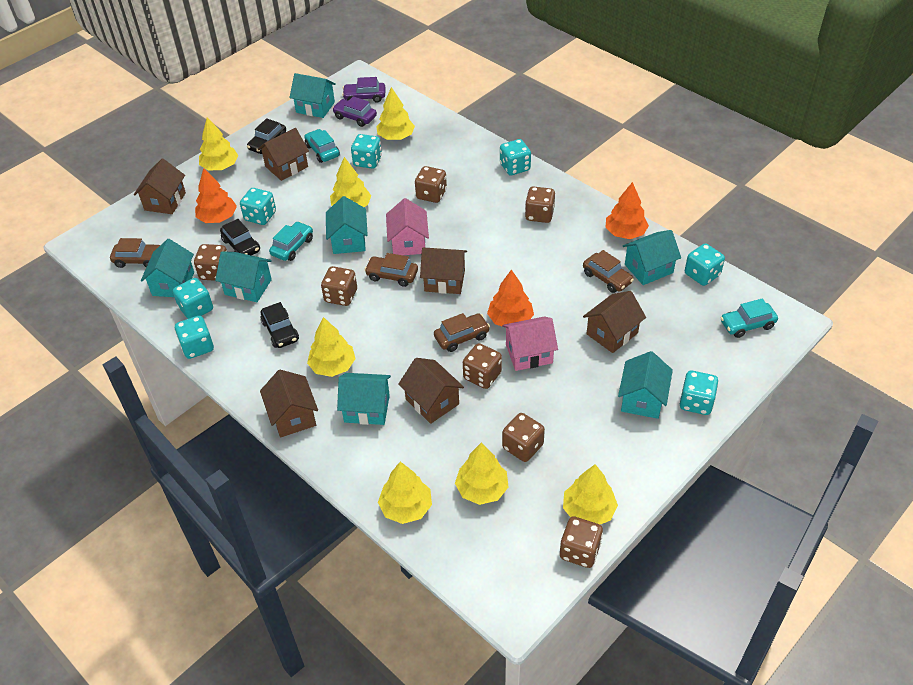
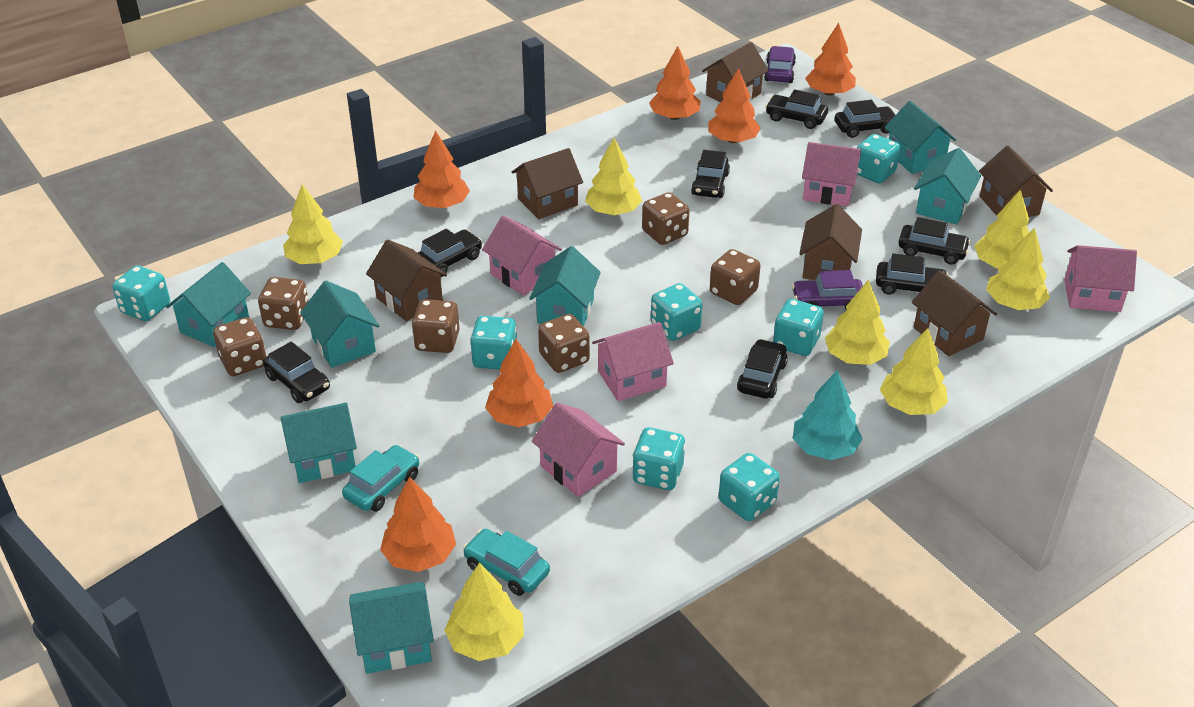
black car: [220,219,260,256] [247,118,286,154] [261,302,299,348] = 3 -> [263,342,330,403] [418,229,482,277] [691,150,730,198] [737,339,788,398] [765,90,828,129] [835,100,895,138] [876,253,948,295] [898,217,971,265] = 8
brown car: [110,238,160,268] [364,253,418,287] [434,313,490,352] [583,250,634,293] = 4 -> none = 0
brown dice: [194,244,227,281] [321,266,357,306] [415,166,447,203] [463,343,502,389] [502,413,545,462] [525,186,555,223] [560,516,603,568] = 7 -> [213,317,267,376] [258,277,309,330] [412,299,460,353] [538,314,590,373] [642,192,690,245] [710,249,761,305] = 6
orange tree: [195,168,237,223] [487,270,534,327] [605,182,649,239] = 3 -> [380,477,456,572] [413,131,470,208] [485,339,553,427] [649,46,700,120] [708,68,761,143] [805,23,856,96] = 6
pink house: [386,198,429,255] [502,316,558,371] = 2 -> [482,216,562,295] [532,403,625,497] [592,322,674,401] [802,142,861,207] [1064,245,1137,312] = 5
turquoise car: [269,221,313,261] [304,129,340,163] [721,298,778,338] = 3 -> [342,445,419,512] [463,529,550,596] = 2
turquoise tree: none = 0 -> [793,370,862,460] = 1

